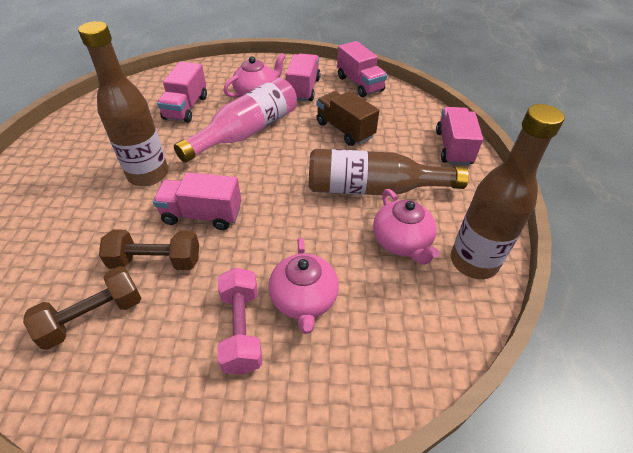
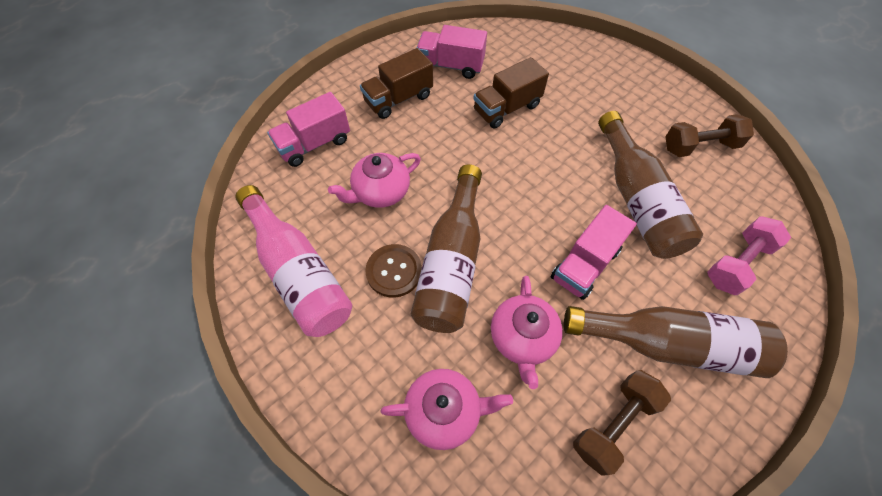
brown button: none = 0 -> [365,244,422,298] = 1
brown truck: [316,91,379,146] = 1 -> [360,48,433,119] [473,57,549,129] = 2
pink truck: [153,172,241,230] [157,62,207,123] [286,53,321,101] [337,41,387,97] [436,107,483,166] = 5 -> [267,92,350,167] [417,25,487,79] [551,205,637,300] = 3

